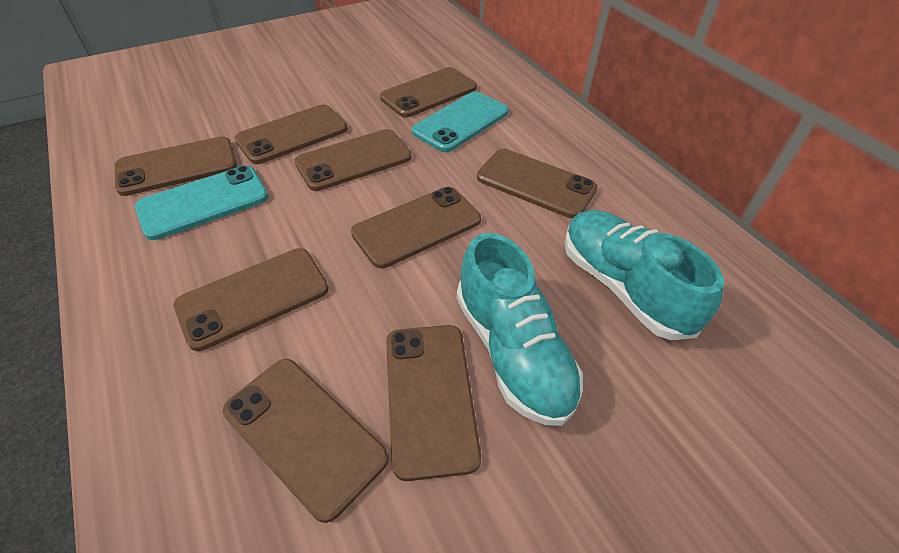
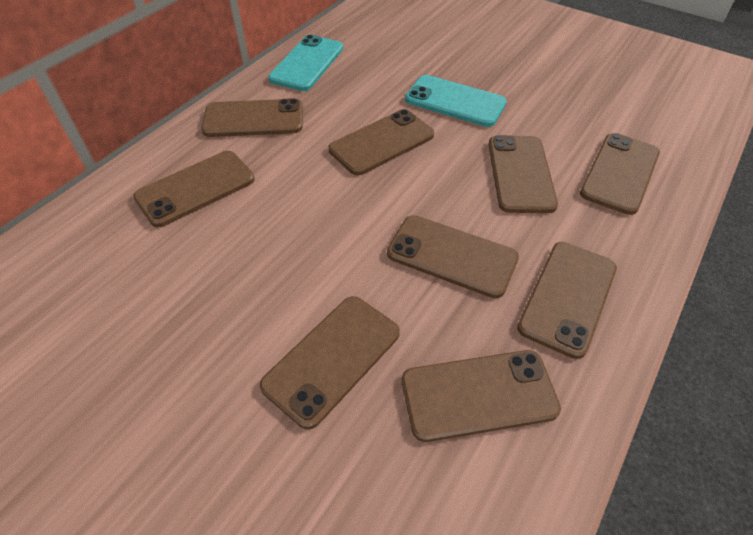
turquoise shoe: [457,233,583,426] [564,210,724,340] = 2 -> none = 0

